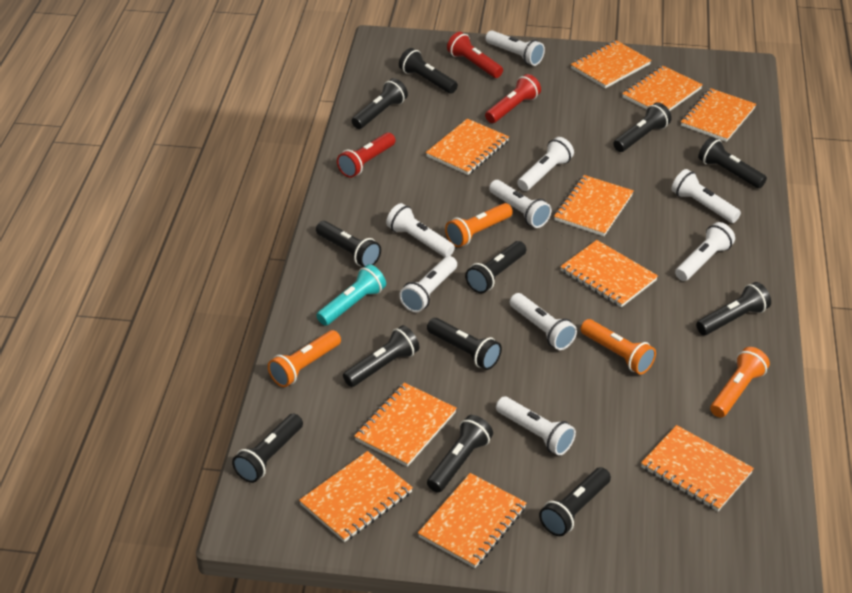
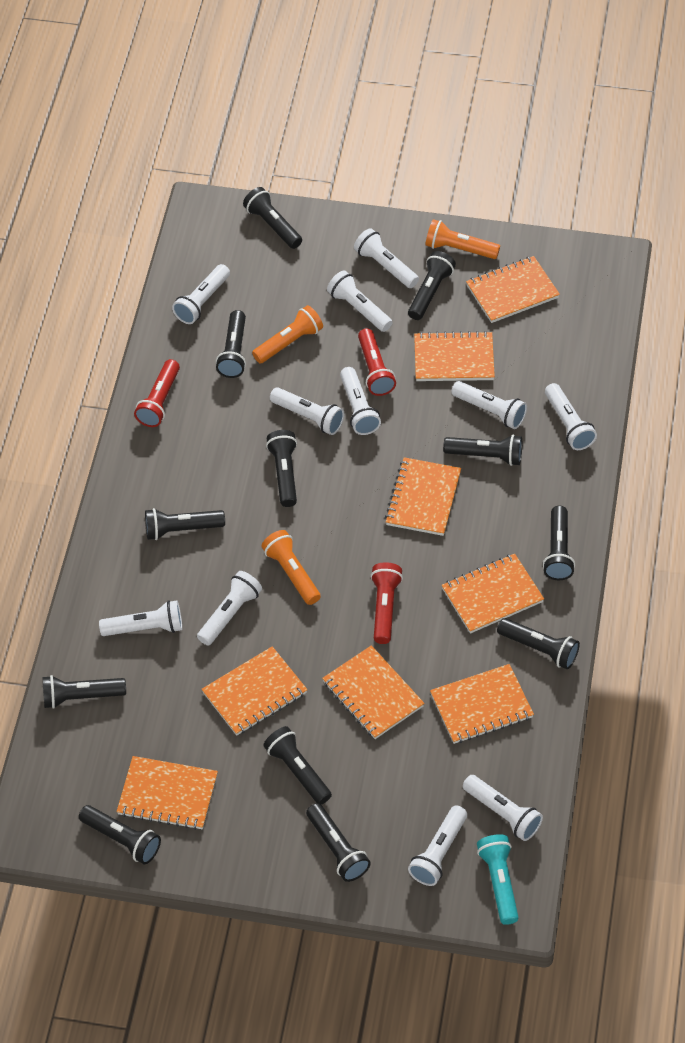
orange flashlight: [268,330,341,387] [445,203,513,247] [580,319,656,374] [710,347,770,418] = 4 -> [252,305,323,364] [262,530,321,605] [425,219,500,259] = 3
orange notebook: [299,451,413,542] [354,382,457,467] [418,473,526,568] [426,119,509,175] [554,175,634,236] [560,240,658,307] [571,40,651,88] [622,66,703,111] [641,425,754,511] [681,88,756,142] = 10 -> [117,756,218,830] [202,646,308,736] [322,645,424,739] [385,457,461,536] [414,331,495,381] [430,664,534,744] [442,554,544,633] [466,256,560,323] = 8
white flashlight: [386,203,455,257] [399,256,457,313] [485,30,545,66] [489,180,551,228] [496,397,576,456] [510,293,577,350] [517,137,574,191] [672,169,741,223] [675,222,735,281] = 9 -> [99,600,182,636] [172,264,230,324] [197,571,262,646] [270,387,344,435] [327,271,393,332] [340,367,381,435] [354,228,419,288] [408,805,467,886] [451,381,527,429] [463,775,543,841] [545,383,597,450] = 11

